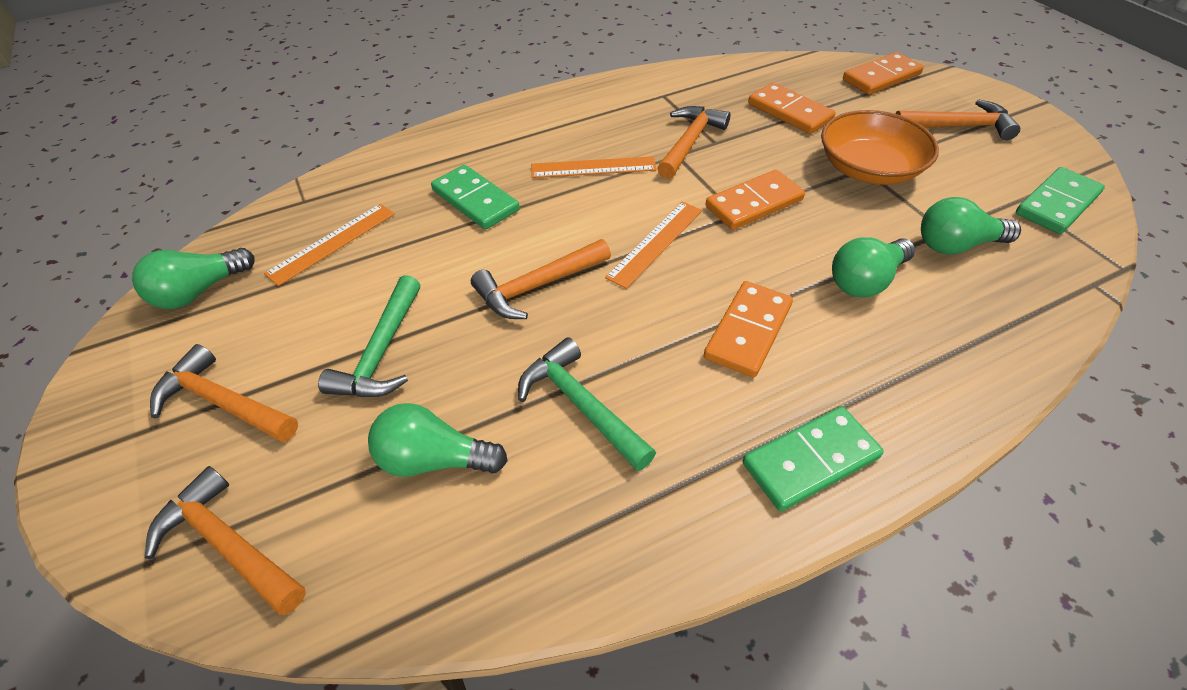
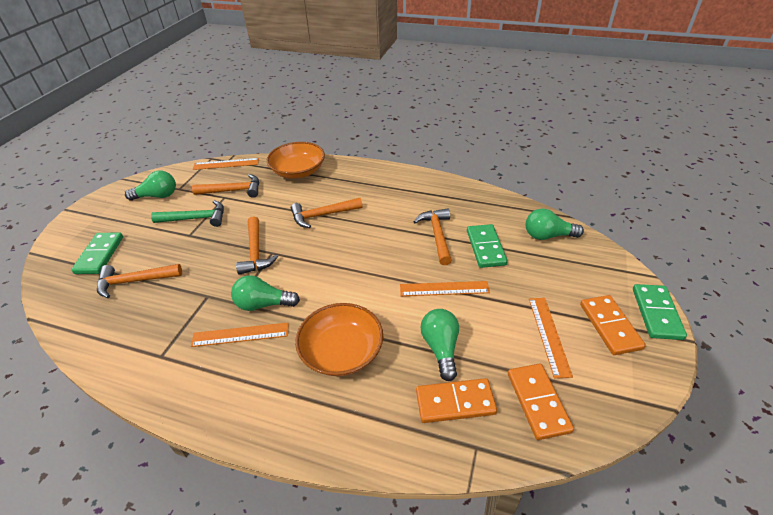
green hammer: [318,275,420,397] [518,337,656,471] = 2 -> [151,200,224,227] = 1
orange bowl: [821,110,939,185] = 1 -> [266,142,325,179] [295,303,383,376] = 2
orange domino: [704,281,793,377] [705,170,805,230] [748,83,836,134] [843,52,924,95] = 4 -> [416,378,497,423] [508,364,574,440] [580,295,646,355] = 3
orange ruler: [264,204,395,286] [531,156,657,178] [605,201,702,289] = 3 -> [191,322,289,347] [193,158,259,170] [400,281,490,296] [529,298,573,378] = 4

